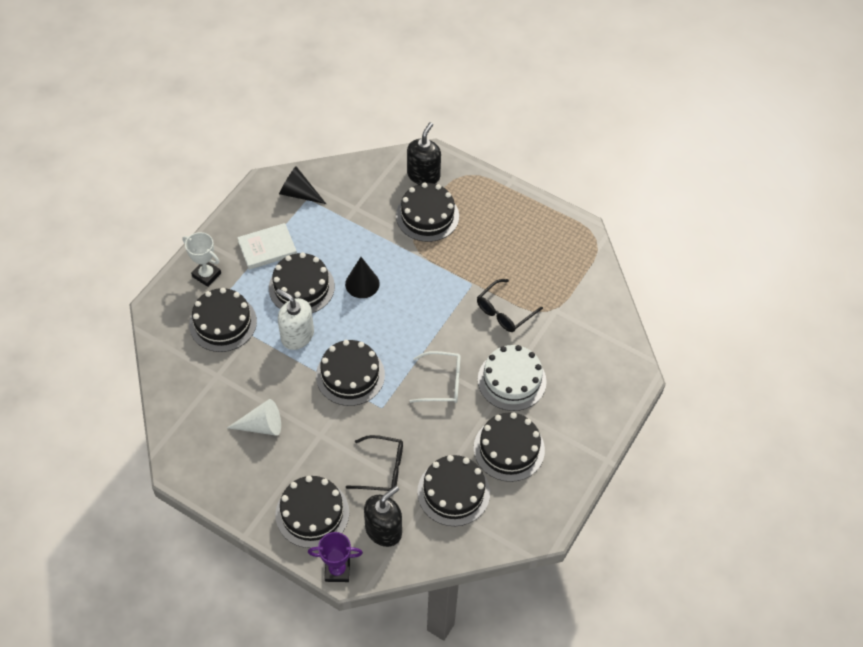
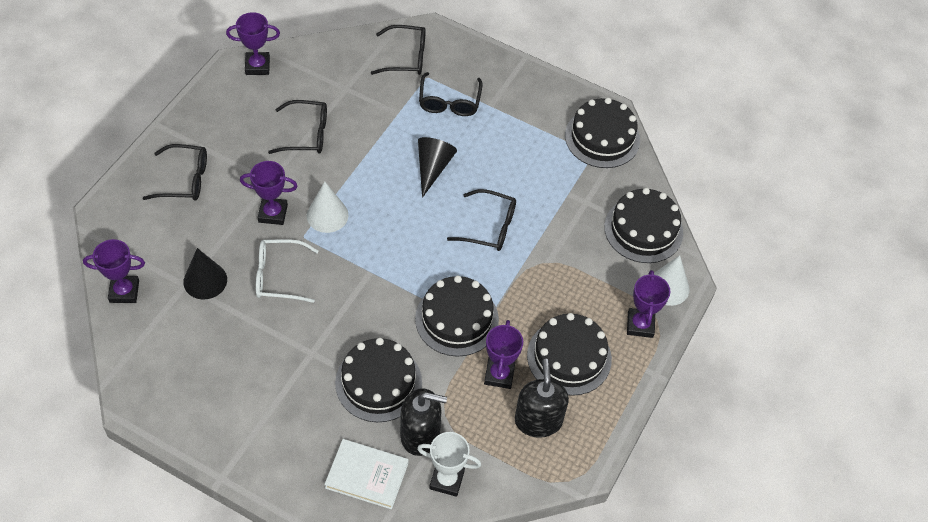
black cake: [189,288,257,352] [269,252,335,313] [275,476,349,548] [316,340,385,406] [396,182,459,242] [417,455,490,526] [474,412,545,482] = 7 -> [335,338,422,422] [415,276,499,357] [527,313,612,396] [565,98,640,168] [604,188,683,263] = 5
black glasses: [346,435,403,491] [477,279,543,332] = 2 -> [143,144,207,201] [268,100,327,154] [371,25,426,75] [419,72,483,116] [447,189,516,251] = 5
purple trophy: [308,532,363,582] = 1 -> [83,239,145,303] [226,12,280,75] [240,161,298,225] [484,320,523,389] [627,270,670,338] = 5
white cake: [478,345,547,411] = 1 -> none = 0
white cone: [227,399,281,436] = 1 -> [307,181,348,233] [654,255,690,306] = 2
white soap dispenser: [276,289,314,350] = 1 -> none = 0

